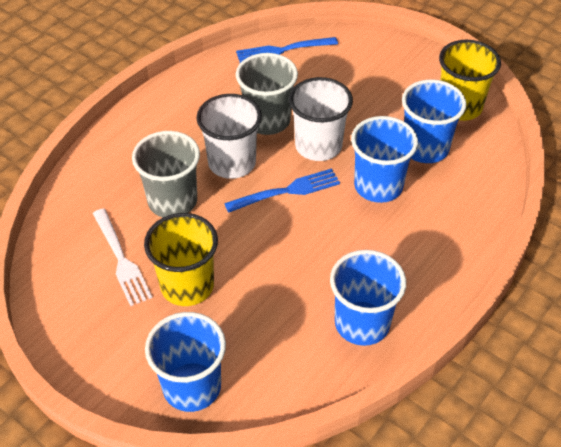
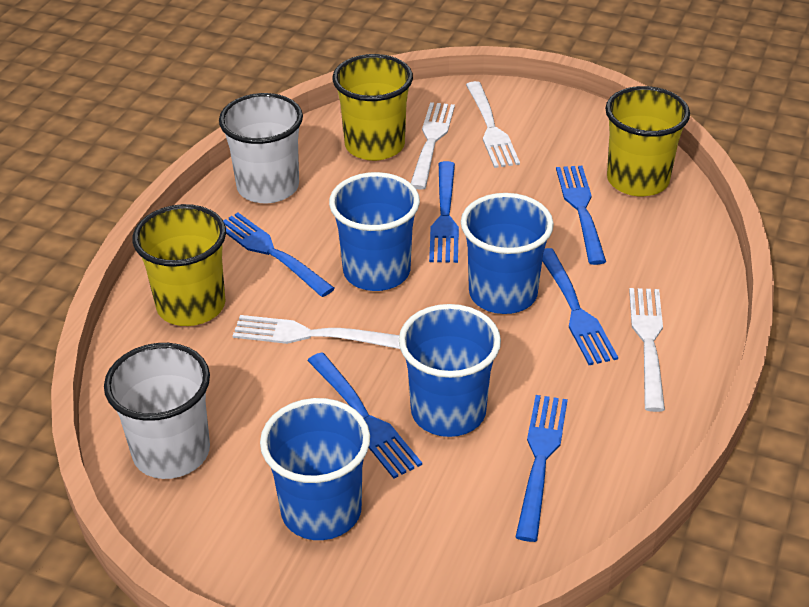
blue fork: [224,168,340,213] [236,37,338,63] = 2 -> [223,213,335,297] [307,352,422,479] [429,161,459,263] [515,395,568,542] [542,248,618,365] [556,166,606,265] = 6
grey cup: [132,131,200,217] [236,53,298,135] = 2 -> none = 0
white fork: [93,208,152,306] = 1 -> [233,315,400,349] [411,102,455,190] [466,81,520,168] [629,288,665,412] = 4
yellow cup: [144,213,218,306] [439,40,501,121] = 2 -> [133,204,226,326] [332,54,413,161] [605,86,690,196] = 3

